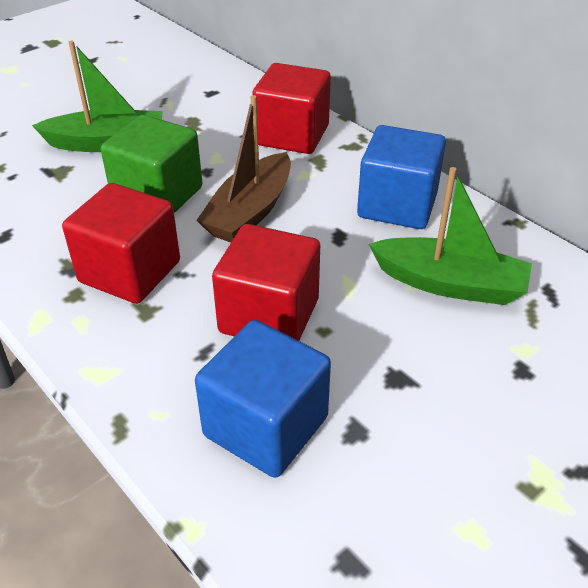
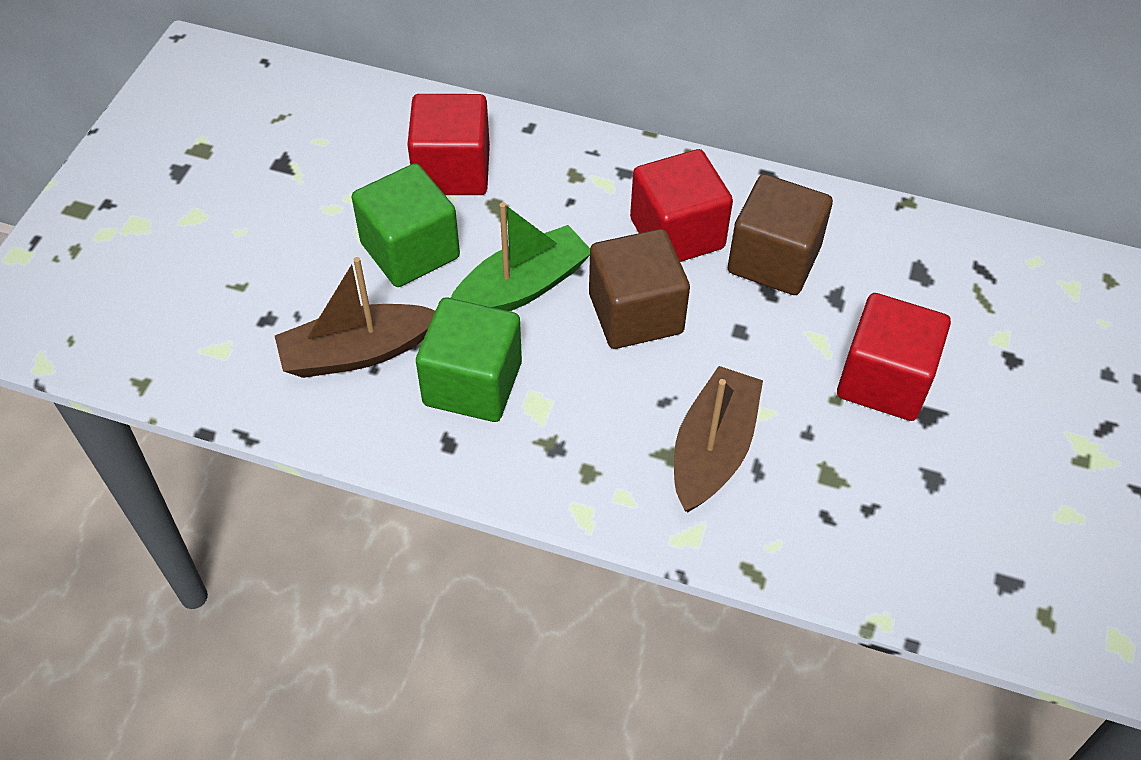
blue cube: [195,320,331,478] [357,125,446,229] = 2 -> none = 0
brown boat: [196,95,291,243] = 1 -> [275,257,435,378] [674,366,763,512] = 2
brown cube: none = 0 -> [589,229,690,349] [728,174,833,295] = 2
green boat: [32,41,163,152] [369,167,532,305] = 2 -> [451,202,590,311] = 1
green cube: [101,115,202,213] = 1 -> [352,163,460,287] [416,298,522,422] = 2

